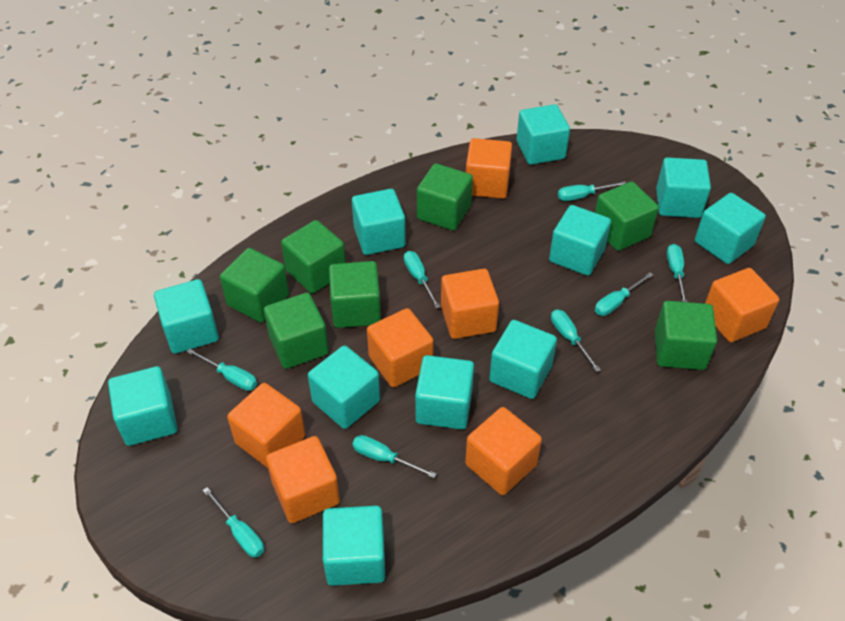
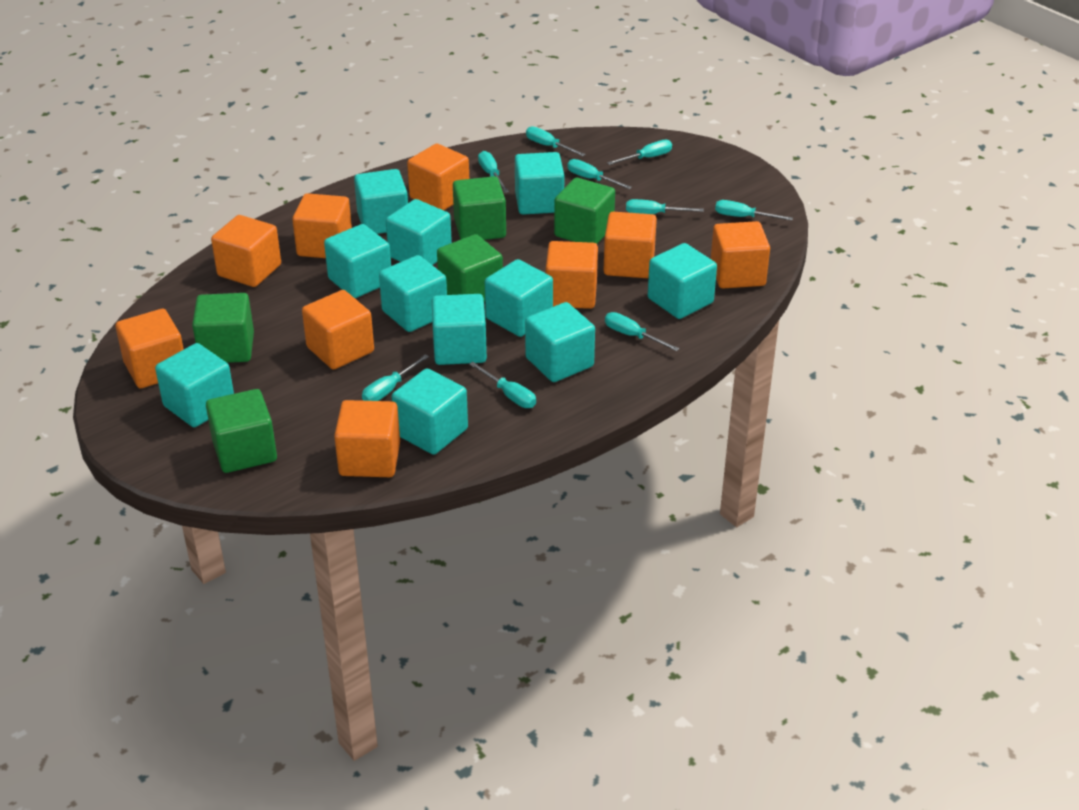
green cube: [220,248,289,323] [264,293,329,369] [281,220,346,294] [329,261,381,328] [417,163,473,231] [595,181,659,251] [655,301,717,370] = 7 -> [192,293,254,363] [206,389,277,473] [437,234,503,302] [453,176,506,240] [554,178,615,244] = 5
orange cube: [227,383,305,468] [266,436,340,523] [367,308,434,388] [441,269,499,339] [465,407,542,495] [466,138,512,199] [705,268,779,342] = 7 -> [116,309,184,388] [211,215,281,287] [292,193,352,258] [302,290,374,370] [334,400,400,477] [407,144,469,210] [546,241,598,309] [603,212,657,278] [711,221,770,288] = 9
turquoise screwdriver: [187,349,257,391] [203,487,264,558] [352,435,436,478] [404,251,440,309] [551,309,601,372] [558,181,626,201] [595,272,653,316] [667,244,687,302] = 8 -> [362,354,429,401] [469,362,536,408] [478,151,509,193] [526,126,586,156] [567,159,632,189] [605,312,680,351] [607,140,672,165] [626,199,704,214] [715,200,793,221] = 9

